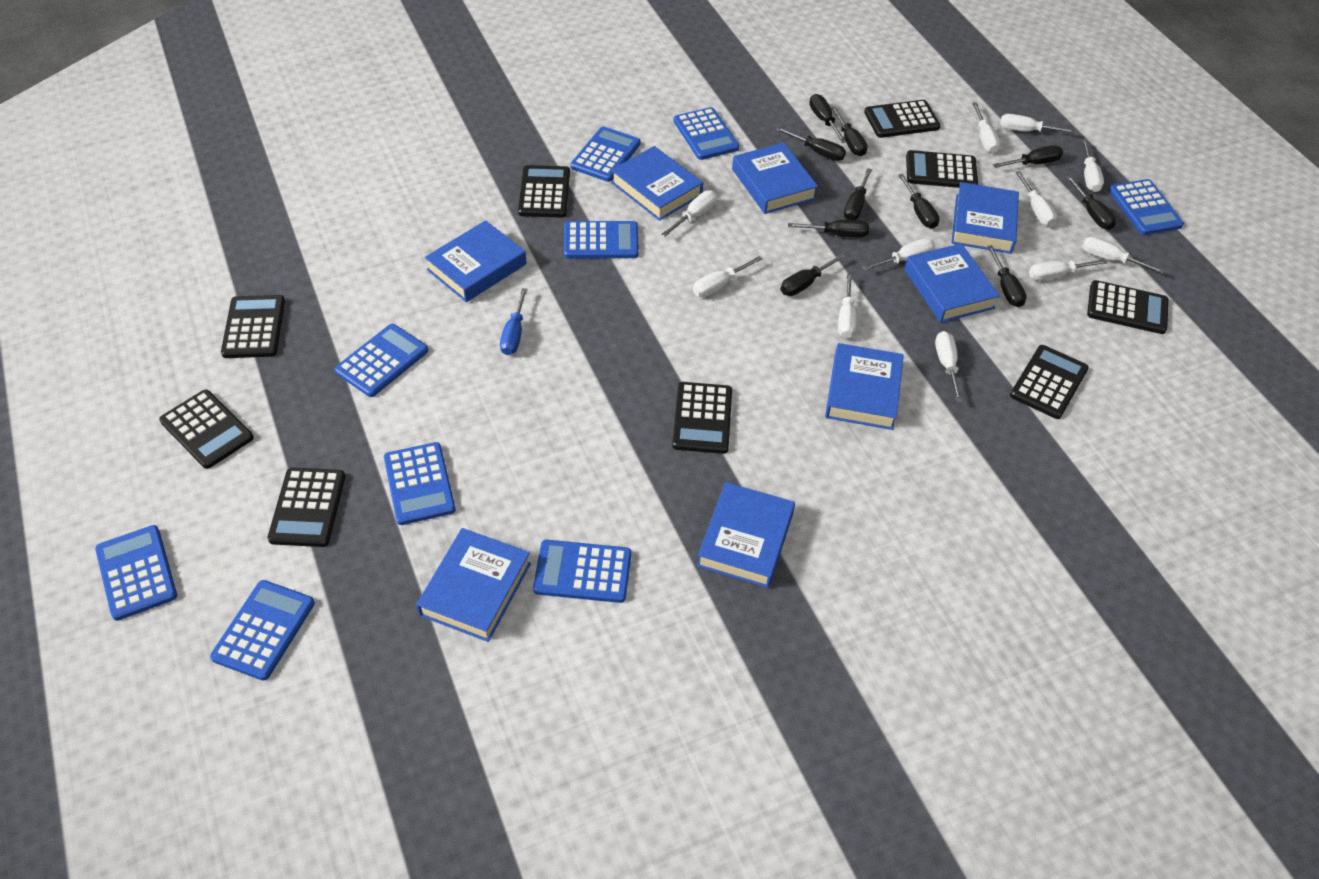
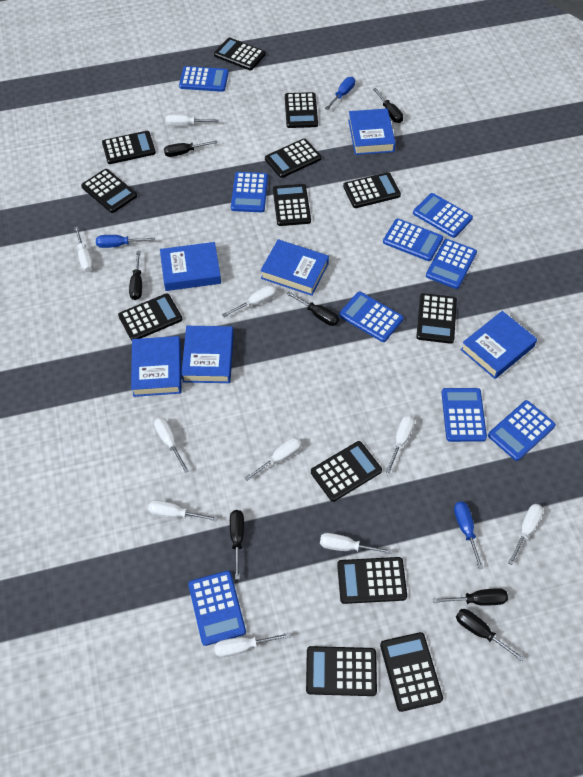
black calculator: [159,390,254,469] [221,295,285,358] [267,467,345,547] [518,165,570,218] [672,382,732,454] [864,100,940,138] [906,150,978,188] [1010,345,1089,419] [1087,280,1169,334] = 9 -> [81,169,137,213] [102,131,156,164] [118,293,182,341] [214,37,266,70] [265,138,322,178] [273,184,311,226] [285,92,318,128] [306,646,377,696] [311,441,382,502] [337,557,407,604] [343,172,401,208] [380,632,443,712] [416,293,457,344] = 13
black screwdriver: [776,127,846,161] [781,253,846,296] [788,220,869,238] [809,94,847,143] [831,107,868,156] [844,168,872,220] [898,174,939,229] [987,245,1027,307] [993,145,1063,168] [1066,176,1116,230] = 10 -> [129,251,142,300] [164,140,218,157] [230,510,244,580] [287,292,339,326] [373,88,403,123] [433,588,508,606] [456,609,524,662] = 7
blue book: [416,528,531,642] [425,220,527,302] [611,146,703,221] [697,482,795,588] [732,142,818,214] [825,343,904,430] [904,243,1000,323] [951,182,1019,254] = 8 -> [131,336,182,397] [160,242,221,291] [181,326,234,383] [260,239,329,296] [348,109,396,155] [460,311,537,379] = 6
blue screwdriver: [500,288,527,355] = 1 -> [96,235,155,248] [325,77,355,110] [454,501,484,569] = 3
white screwdriver: [661,190,717,237] [693,256,762,297] [838,274,856,338] [862,238,935,271] [935,331,963,402] [972,102,1000,153] [1000,114,1076,133] [1015,171,1057,226] [1029,259,1108,281] [1082,139,1104,192] [1082,237,1164,274] = 11 -> [74,227,93,272] [148,500,218,521] [154,417,189,473] [165,114,219,126] [214,633,290,657] [222,285,277,317] [244,438,302,481] [320,533,392,554] [386,415,415,473] [508,504,543,565] = 10

